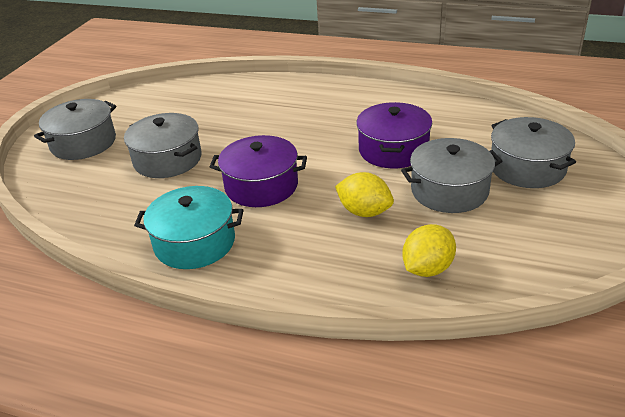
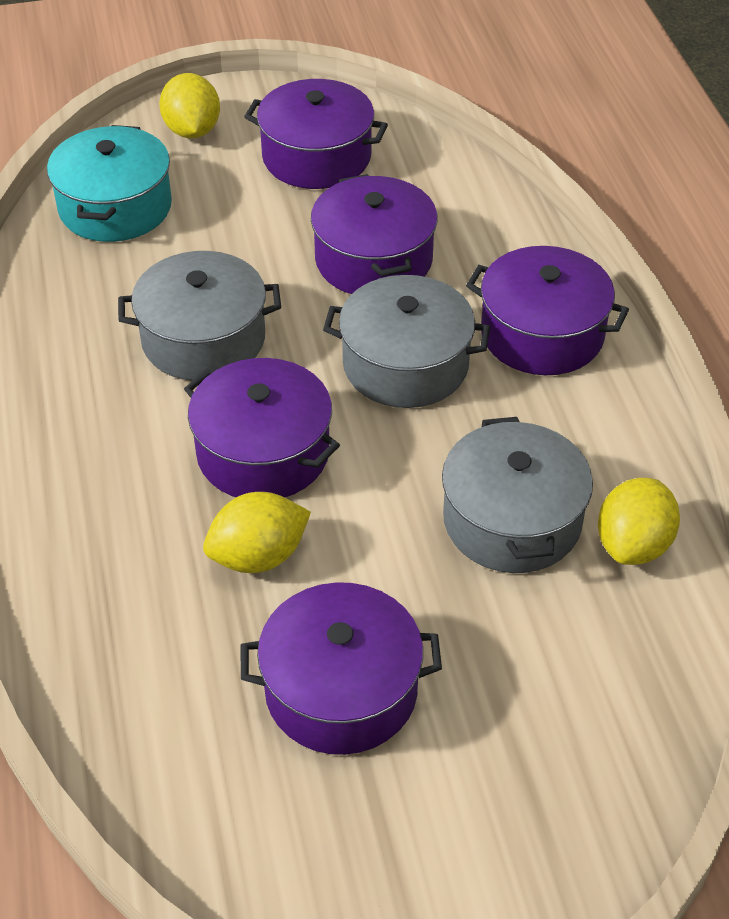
grey pot: [34,99,116,160] [124,113,201,178] [401,138,502,213] [491,117,576,188] = 4 -> [118,251,281,381] [323,275,490,408] [442,417,593,573] = 3
purple pot: [209,135,307,207] [356,102,432,168] = 2 -> [184,358,340,497] [241,582,442,755] [244,79,388,189] [311,174,438,294] [466,246,629,375] = 5
yellow lemon: [335,172,394,217] [402,224,456,277] = 2 -> [159,73,220,138] [203,492,311,573] [598,478,680,565] = 3

